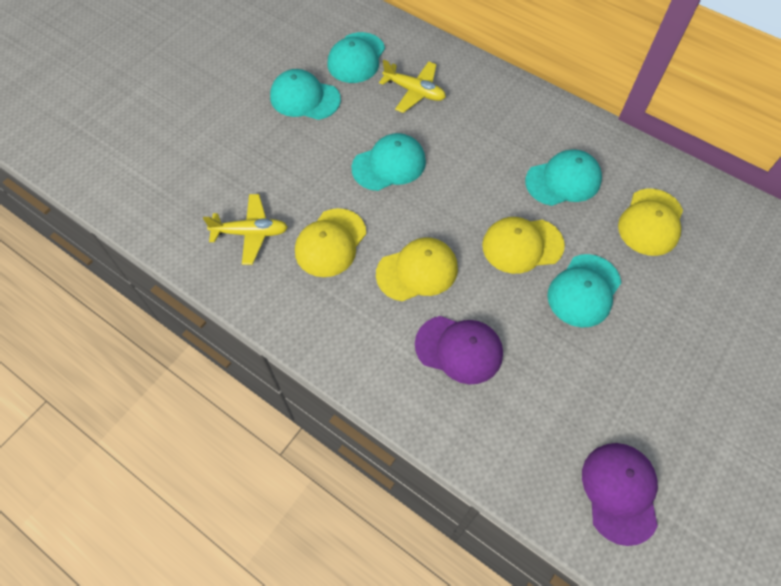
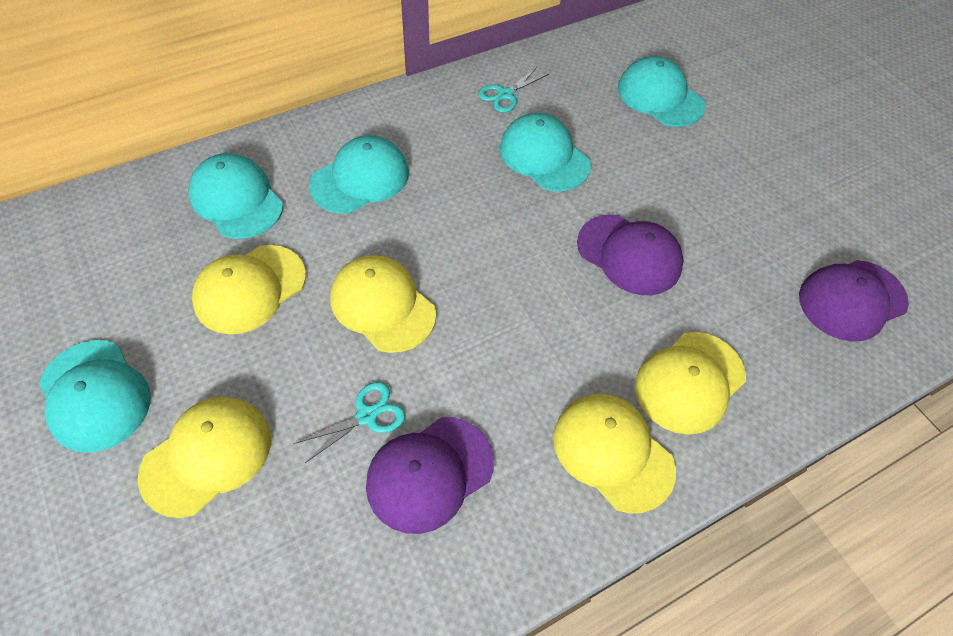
purple cap: [415,316,503,384] [582,443,658,546] = 2 -> [366,417,494,534] [577,214,684,295] [799,260,909,342] = 3
turquoise scissors: none = 0 -> [294,382,405,463] [478,67,549,113] = 2
yellow cap: [295,208,366,277] [376,238,458,301] [482,217,565,274] [618,189,683,256] = 4 -> [138,397,271,518] [192,245,306,334] [331,255,436,353] [553,394,676,514] [635,332,746,435] = 5
yellow plane: [203,194,288,265] [379,60,446,113] = 2 -> none = 0

